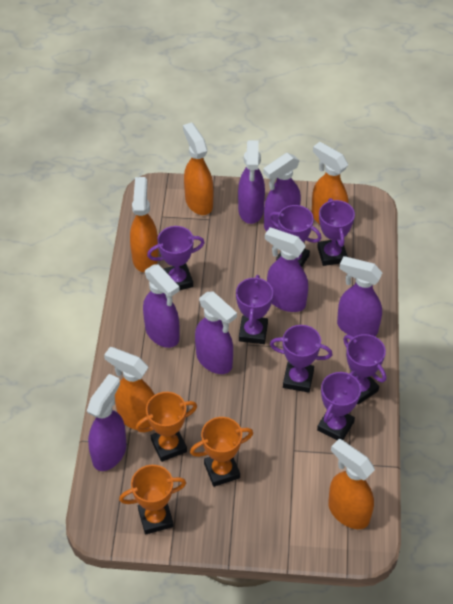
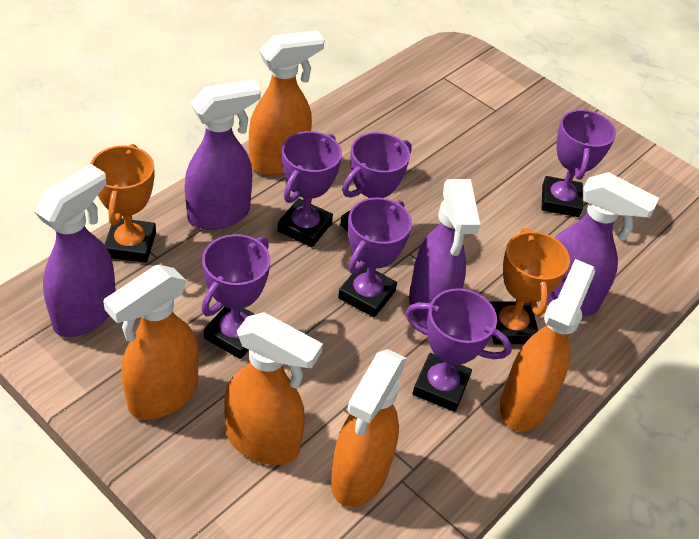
orange trophy: [119,465,186,534] [136,392,197,462] [190,417,253,487] = 3 -> [90,144,156,263] [490,228,570,344] = 2
purple spray bottle: [87,374,127,471] [143,264,180,348] [195,291,237,374] [238,140,265,224] [263,153,301,231] [265,227,308,312] [337,256,382,337] = 7 -> [35,164,116,337] [185,79,261,230] [409,179,480,328] [547,172,659,316] = 4
purple trophy: [147,226,205,290] [236,275,273,344] [269,205,322,267] [270,325,333,393] [317,198,355,266] [317,371,361,440] [343,334,386,404] = 7 -> [201,234,270,359] [277,131,342,247] [338,197,412,317] [340,132,412,231] [406,288,512,412] [542,109,616,217] = 6

